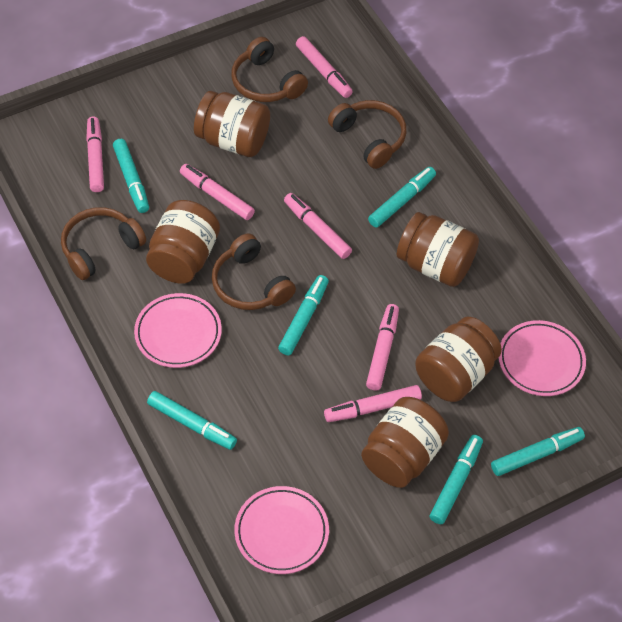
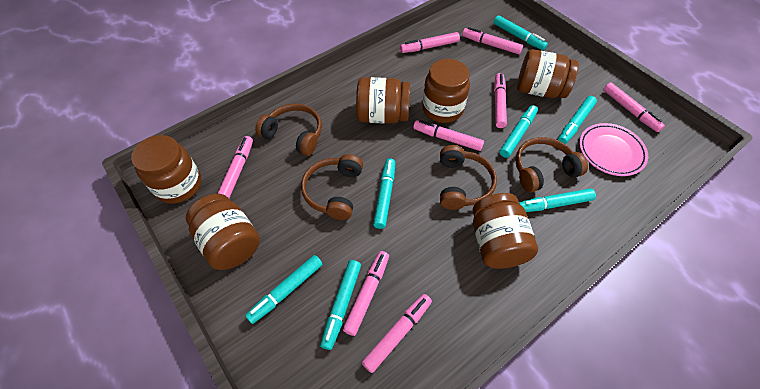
brown jar: [146,200,220,284] [194,91,270,157] [361,397,449,488] [397,212,479,287] [415,317,502,402] = 5 -> [131,135,201,204] [186,194,260,270] [356,77,410,124] [422,59,470,123] [473,193,538,269] [517,49,579,98] = 6
pink marker: [86,117,104,192] [180,164,255,220] [284,193,352,259] [296,36,353,98] [324,385,422,422] [366,304,399,391] = 6 -> [217,136,253,198] [343,251,389,336] [362,294,432,373] [400,32,460,53] [413,120,484,151] [462,27,523,54] [494,73,507,128] [603,82,665,132] = 8
pink plate: [134,293,222,368] [234,486,329,574] [498,320,586,396] = 3 -> [579,123,648,176] = 1
turquoise marker: [113,139,149,213] [147,391,237,450] [278,275,329,355] [368,167,436,228] [430,435,483,524] [491,427,585,476] = 6 -> [245,255,323,324] [320,260,361,350] [373,158,395,229] [493,15,548,50] [499,105,538,158] [519,189,596,212] [558,96,597,144] = 7

